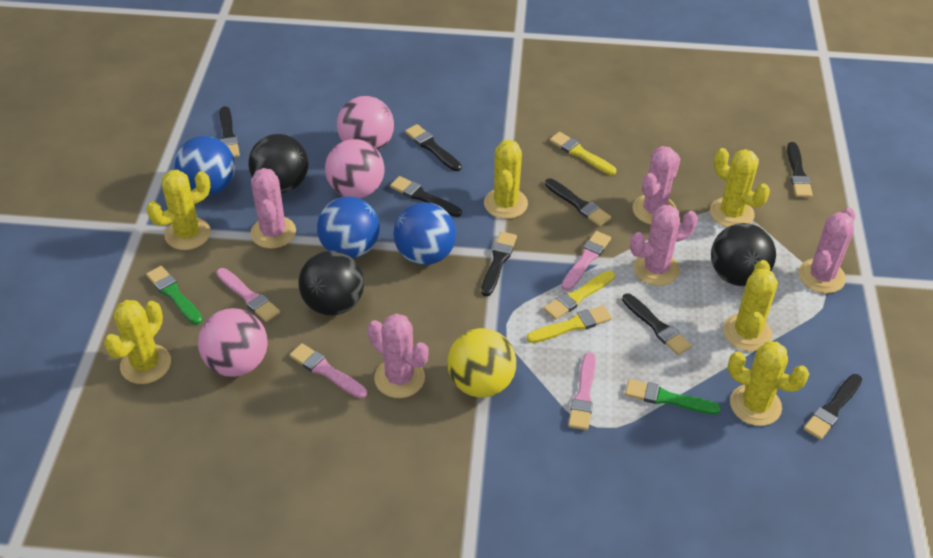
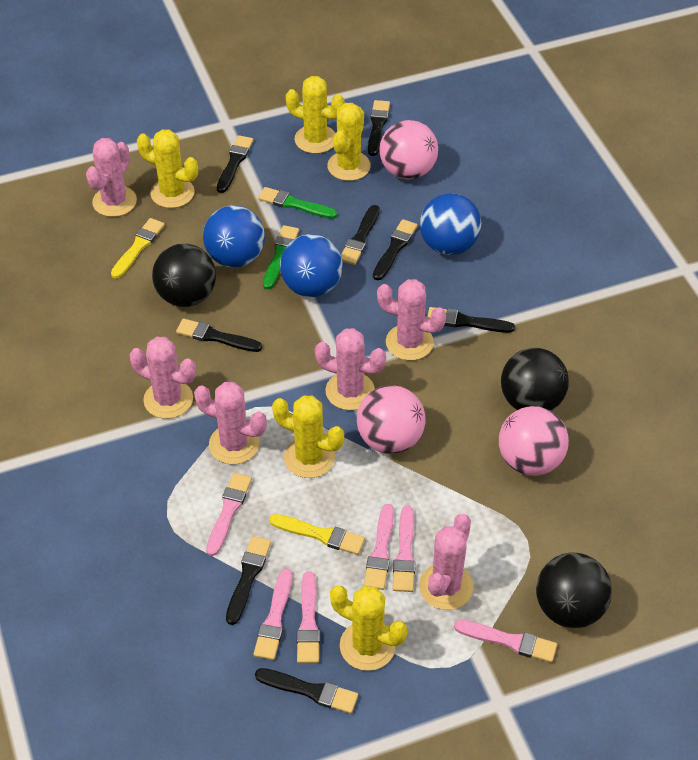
pink brush: [216,268,280,322] [289,343,367,399] [561,231,611,291] [568,353,596,430] = 4 -> [206,473,252,556] [253,568,292,660] [297,571,320,663] [364,504,394,590] [392,506,416,592] [454,620,557,663] = 6
pink cactus: [250,168,296,248] [367,314,429,398] [630,205,698,286] [632,146,680,225] [798,208,855,293] = 5 -> [86,138,137,217] [129,337,196,419] [194,382,267,464] [315,328,386,410] [377,279,446,361] [419,514,474,610] = 6
yellow ball: [447,328,516,397] = 1 -> none = 0
yellow brush: [526,305,612,343] [543,270,615,320] [549,132,616,175] = 3 -> [111,218,165,279] [269,514,365,555] = 2
yellow cactus: [104,300,171,384] [146,170,211,250] [484,140,528,219] [710,148,770,227] [723,260,778,351] [728,341,809,426] = 6 -> [137,129,198,208] [272,395,344,478] [286,76,345,154] [327,103,371,181] [330,586,407,671] = 5

